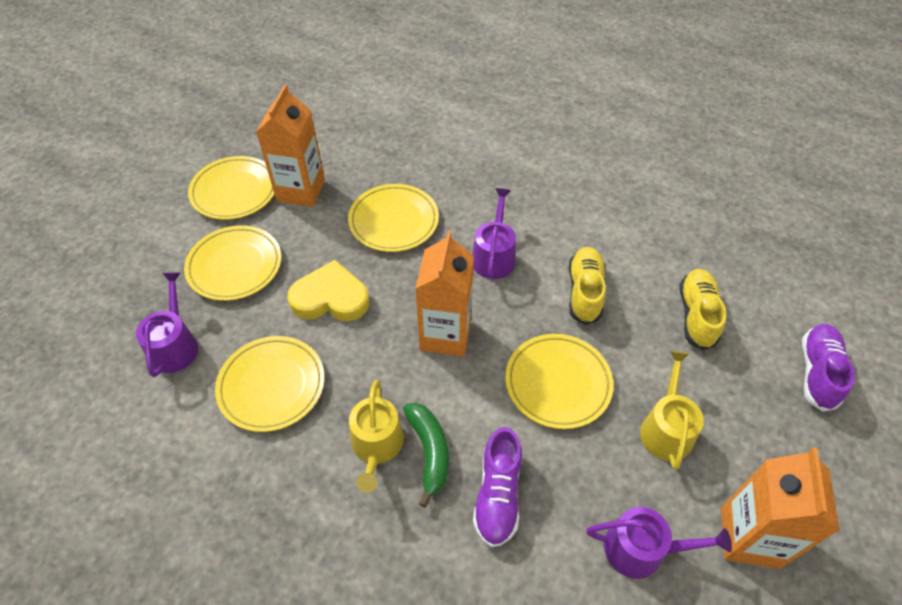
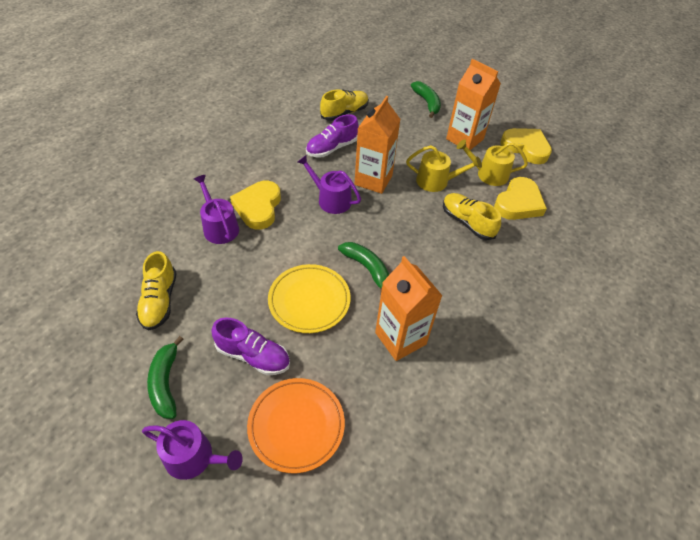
green banana: [403,403,449,508] = 1 -> [147,336,183,419] [338,242,389,291] [411,81,441,118] = 3
orange plate: none = 0 -> [247,378,345,473] = 1
yellow heart: [288,260,369,321] = 1 -> [230,181,281,229] [494,177,547,220] [500,128,552,164] = 3
yellow plate: [184,225,282,301] [188,156,274,220] [215,336,325,432] [348,184,439,252] [505,334,614,429] = 5 -> [268,264,350,333] = 1
yellow shoe: [569,247,606,325] [680,269,726,351] = 2 -> [136,251,176,331] [320,89,369,121] [443,193,501,240] = 3

